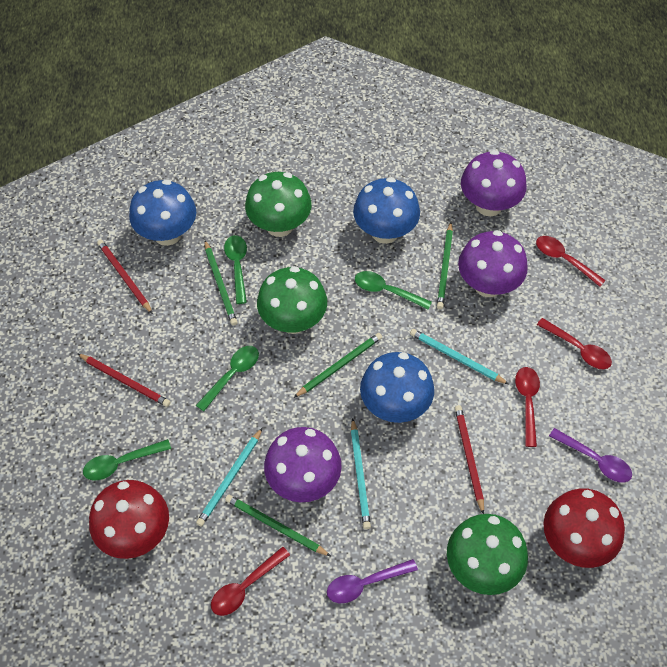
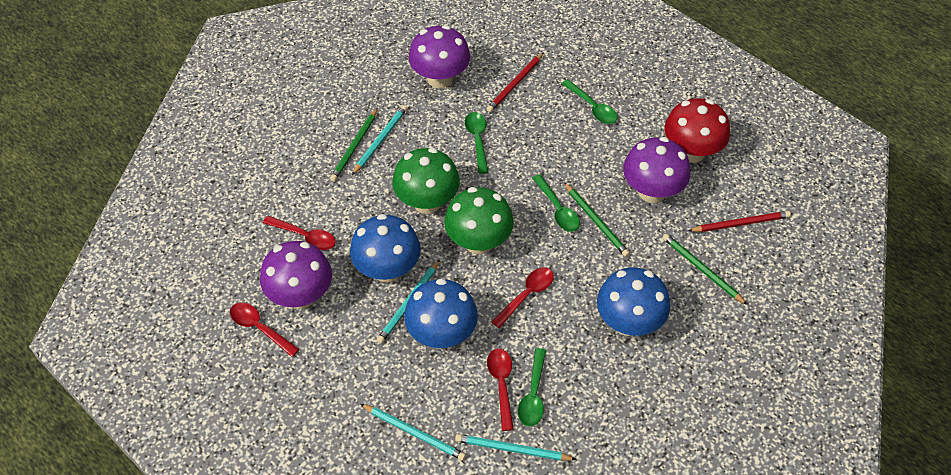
green mushroom: [245,172,312,237] [257,266,327,334] [447,514,528,595] = 3 -> [392,148,460,214] [444,187,514,254] = 2
green pencil: [205,240,238,326] [225,495,331,556] [294,333,382,398] [437,222,453,309] = 4 -> [330,108,378,181] [564,183,630,257] [663,234,747,305] = 3
purple spoon: [327,559,418,603] [549,428,632,483] = 2 -> none = 0
red mushroom: [89,480,169,559] [543,488,625,568] = 2 -> [665,98,730,163] = 1
red pencil: [77,353,170,407] [97,240,153,314] [455,405,484,514] = 3 -> [487,52,544,112] [688,211,791,232] = 2
turquoise pencil: [196,428,262,527] [351,418,371,529] [410,329,508,384] = 3 -> [352,105,407,175] [361,404,466,461] [377,260,440,344] [455,434,577,461] = 4

